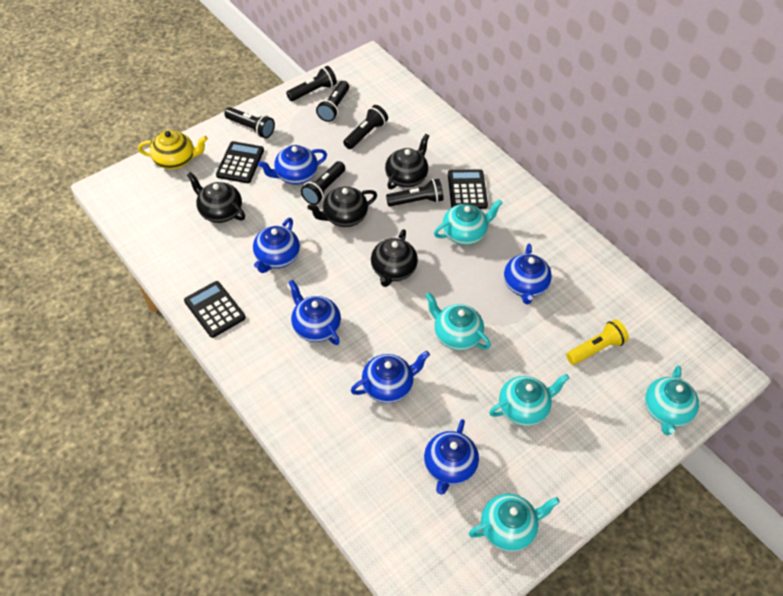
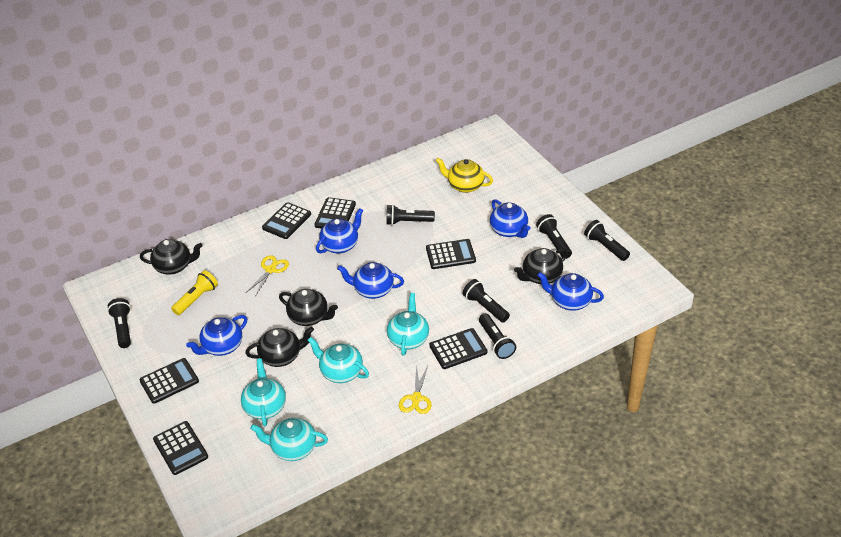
black calculator: [184,281,246,338] [216,141,264,183] [448,169,488,209] = 3 -> [139,358,199,404] [153,421,208,475] [262,202,311,239] [314,197,356,229] [426,239,476,269] [429,328,487,369] = 6
blue teapot: [253,218,300,273] [258,145,327,185] [289,280,341,345] [351,351,430,403] [424,419,479,495] [504,244,552,304] = 6 -> [186,315,247,356] [316,208,363,253] [337,262,404,299] [490,199,530,238] [537,272,604,311] = 5
turquoise teapot: [425,292,491,351] [434,200,503,245] [469,494,560,552] [489,374,569,426] [645,366,699,435] = 5 -> [241,358,286,426] [250,418,328,461] [308,337,369,383] [387,293,429,355] = 4
yellow scissors: none = 0 -> [247,255,289,297] [399,365,432,414] = 2

